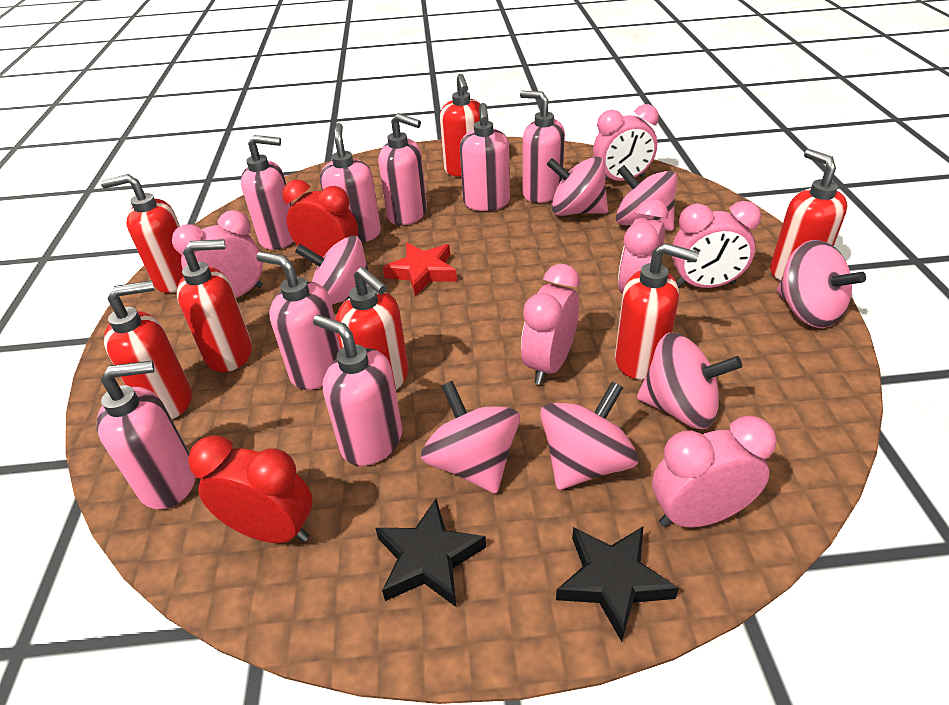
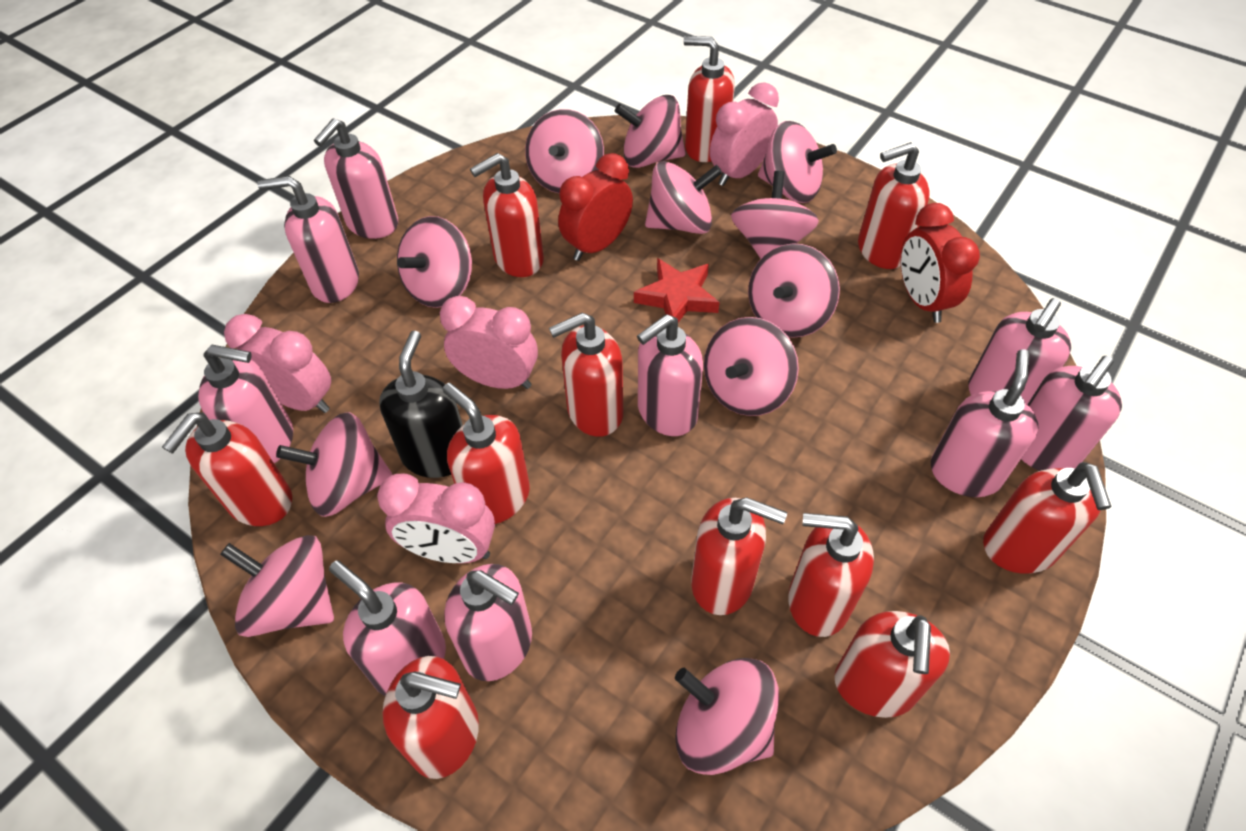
black soap dispenser: none = 0 -> [379,331,463,478] = 1
black star: [375,499,486,607] [556,527,679,642] = 2 -> none = 0
pink clock: [172,210,263,298] [521,264,580,385] [593,104,659,181] [618,199,668,294] [652,416,777,528] [672,201,761,288] = 6 -> [224,314,331,413] [377,474,495,563] [440,296,538,389] [710,82,779,186] = 4
pink soap dispenser: [96,361,196,510] [241,135,294,250] [256,252,341,390] [313,315,402,466] [320,123,381,243] [378,113,427,225] [460,103,510,211] [520,91,565,203] = 8 -> [198,345,293,464] [257,176,359,303] [314,119,398,239] [329,561,446,696] [444,564,532,681] [637,314,703,436] [931,349,1038,497] [968,298,1071,404] [1021,356,1122,471] = 9
pink spinning top: [295,236,369,305] [421,381,520,494] [540,381,638,490] [547,157,608,216] [616,165,678,231] [637,333,742,429] [776,240,866,328] = 7 -> [220,535,334,637] [276,412,393,517] [397,216,472,308] [525,109,604,193] [615,95,686,168] [645,161,722,234] [675,658,779,775] [704,317,799,416] [731,171,819,259] [748,243,840,338] [758,121,837,203] = 11
red soap dispenser: [101,174,183,293] [104,280,192,419] [177,239,252,372] [335,267,409,390] [440,74,481,177] [615,243,699,380] [770,149,847,281] = 7 -> [162,412,292,526] [383,656,479,779] [443,383,530,524] [470,153,544,277] [549,312,623,437] [684,36,735,162] [691,497,787,615] [788,513,874,637] [834,611,950,718] [858,142,930,269] [983,462,1112,574] = 11

